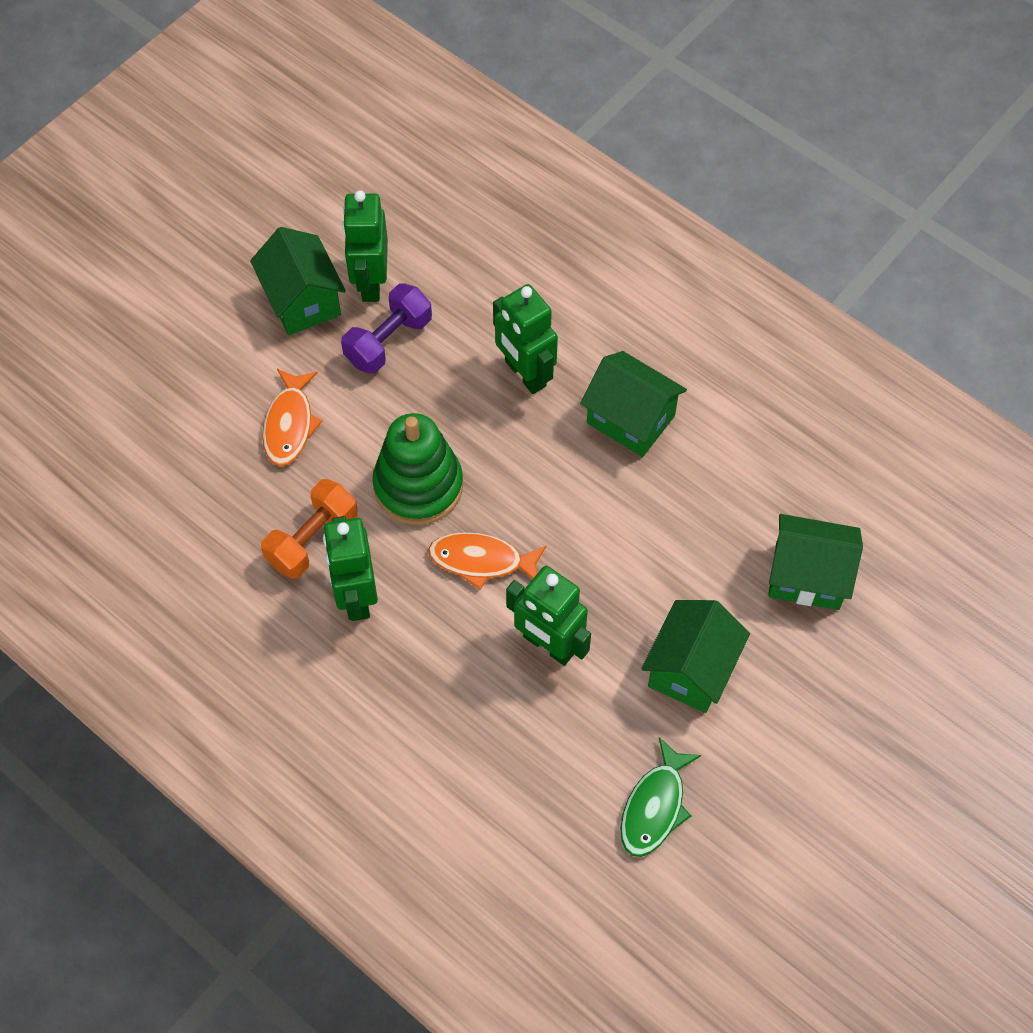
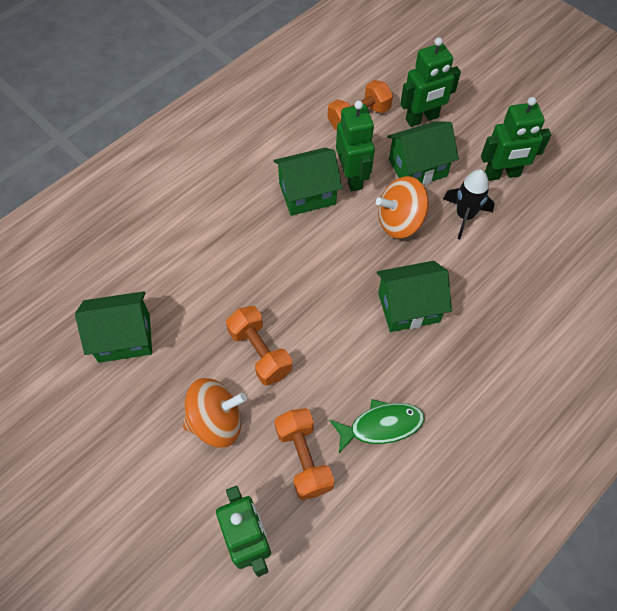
black rocket: none = 0 -> [443,170,495,239] = 1
green stacking toy: [372,413,463,525] = 1 -> none = 0
orange dumbbell: [261,479,358,579] = 1 -> [226,306,292,386] [275,408,335,500] [328,80,393,131] = 3
orange fish: [262,369,322,466] [428,532,546,590] = 2 -> none = 0
orange spinning top: none = 0 -> [183,378,247,447] [376,176,429,239] = 2
purple dumbbell: [341,283,432,374] = 1 -> none = 0

